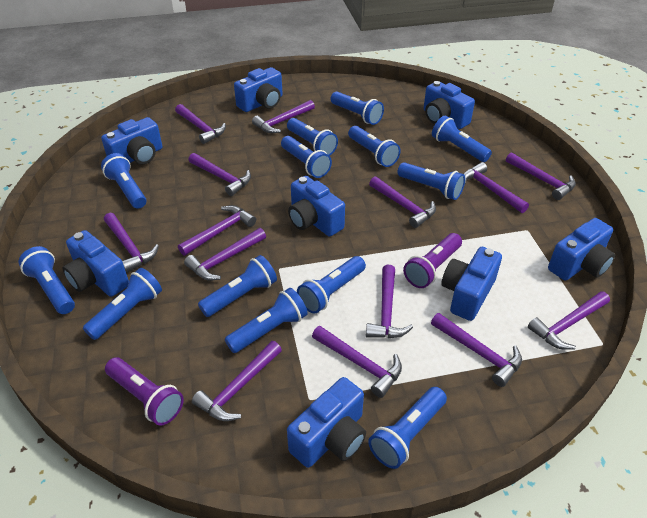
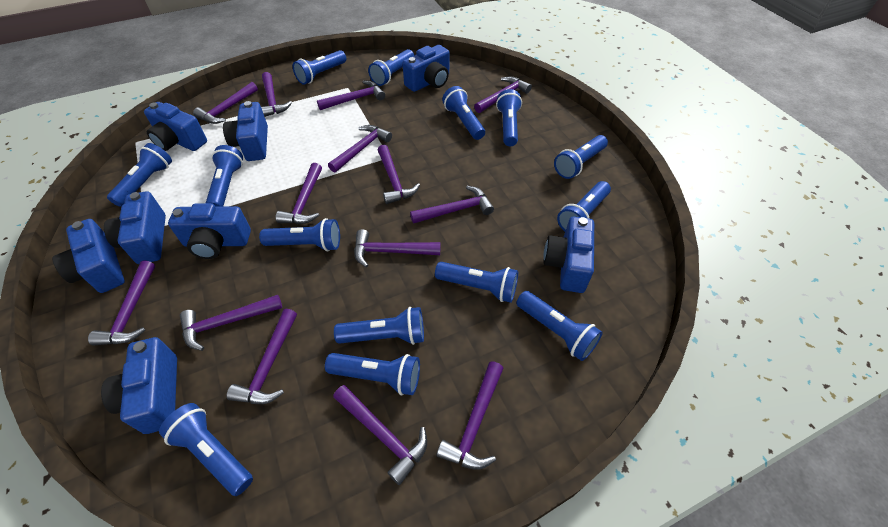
blue flashlight: [18,246,75,314] [83,268,162,340] [101,153,146,209] [198,255,277,317] [225,288,308,353] [281,136,332,178] [287,118,338,156] [297,256,366,313] [331,92,384,125] [348,126,401,167] [368,387,447,469] [398,162,465,200] [432,115,492,162] = 13 -> [107,143,172,207] [159,403,253,496] [206,145,243,207] [259,218,340,251] [293,50,347,85] [325,353,420,395] [334,307,424,345] [368,49,414,86] [435,262,518,303] [442,86,485,140] [496,89,522,146] [516,291,603,361] [554,135,608,179] [557,181,611,231] = 14
purple flashlight: [105,357,184,426] [403,233,462,288] = 2 -> none = 0

